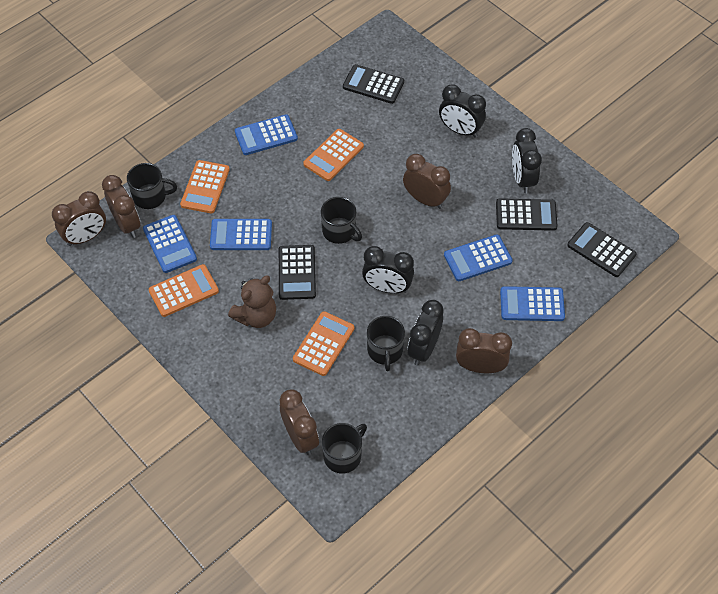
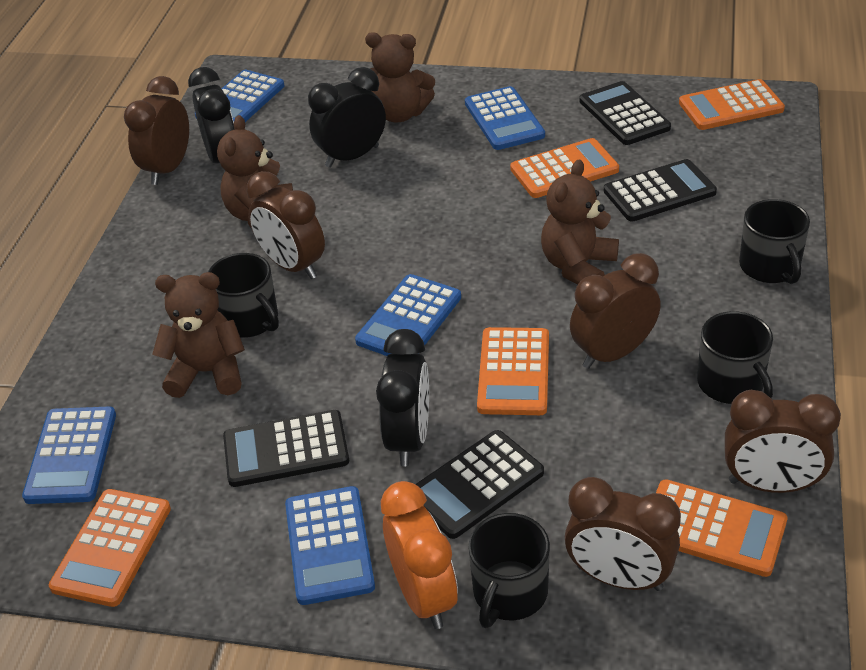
black clock: [362,246,414,293] [407,300,444,366] [439,84,486,138] [512,128,542,193] = 4 -> [188,67,235,171] [308,67,386,168] [376,329,429,466] = 3
brown teddy bear: [228,276,276,328] = 1 -> [152,272,245,398] [217,115,293,227] [365,32,435,122] [541,160,619,285] = 4
orange calculator: [149,264,219,317] [180,160,230,213] [293,311,354,376] [303,129,364,181] = 4 -> [48,489,171,607] [477,327,549,415] [510,138,619,198] [656,479,787,577] [679,79,785,130] = 5
orange clock: none = 0 -> [381,481,458,629] = 1

